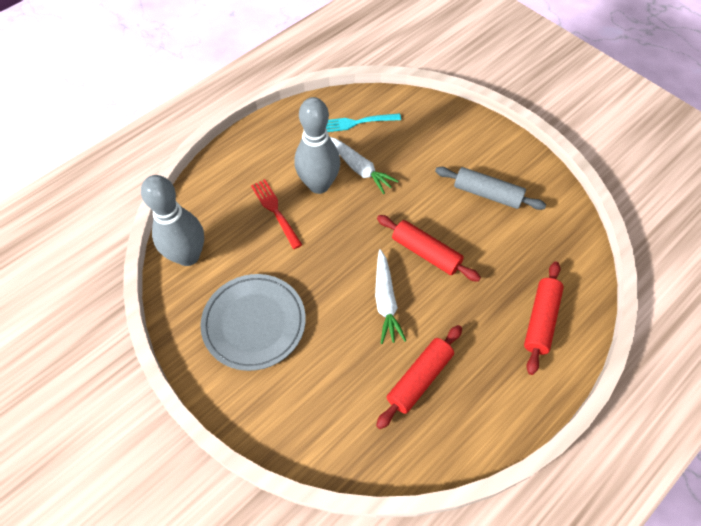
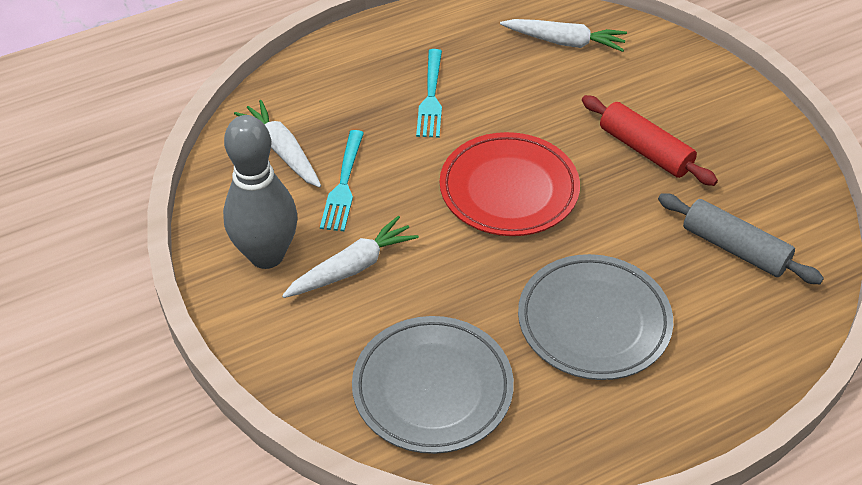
grey bowling pin: [141,175,204,266] [294,97,340,194] = 2 -> [223,115,297,269] = 1
grey plate: [200,274,306,371] = 1 -> [352,316,514,454] [518,254,673,380] = 2
red fork: [251,179,302,249] = 1 -> none = 0
red plate: none = 0 -> [440,132,580,236] = 1
red rolling pin: [376,325,462,429] [377,215,481,282] [524,262,564,375] = 3 -> [582,95,718,186] = 1
turquoise fork: [326,113,401,132] = 1 -> [320,130,364,231] [416,49,442,138] = 2
white carrot: [330,137,398,194] [375,249,406,344] = 2 -> [234,100,321,188] [282,216,419,298] [500,19,627,52] = 3

